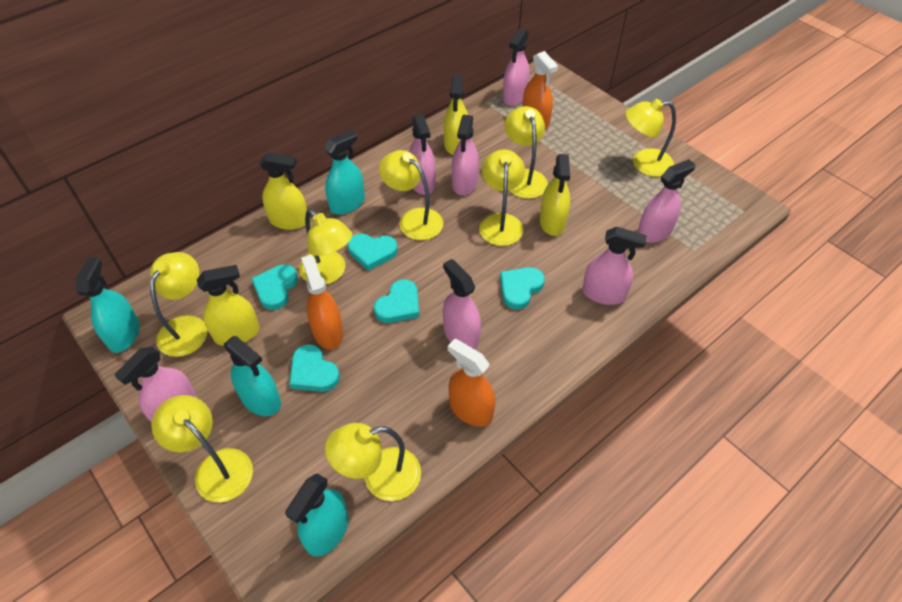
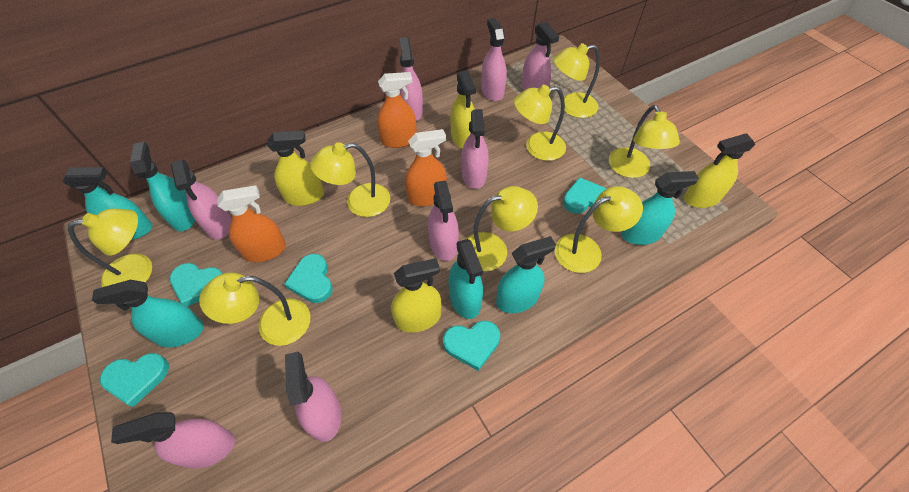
pink spray bottle: [115,347,197,423] [409,114,436,195] [443,259,481,349] [451,115,479,195] [503,29,530,106] [582,227,647,305] [637,159,696,243] = 7 -> [111,412,235,469] [171,160,232,240] [285,352,342,442] [400,37,423,121] [428,181,459,261] [462,109,489,189] [481,18,507,101] [522,22,559,91] = 8
turquoise spray bottle: [75,257,140,353] [224,336,281,416] [285,474,349,557] [324,130,365,215] = 4 -> [63,167,152,240] [92,280,204,347] [130,142,195,231] [448,239,483,319] [496,236,556,313] [621,171,699,245] = 6

